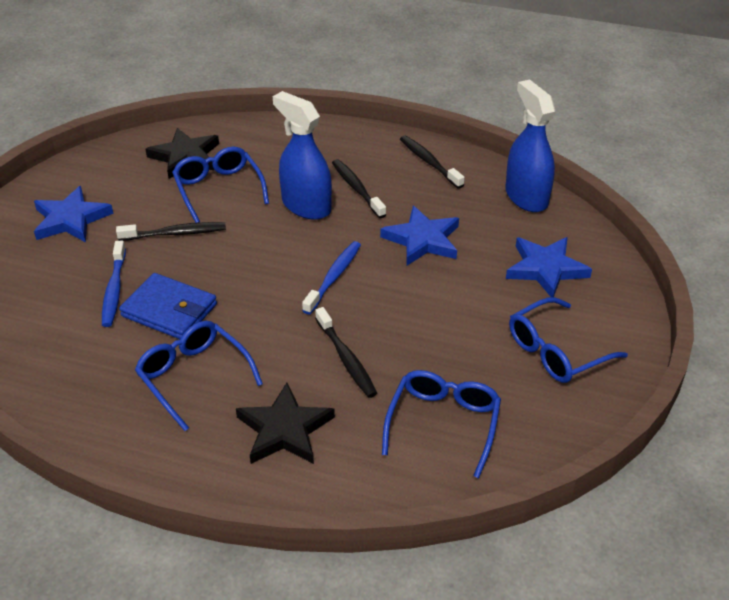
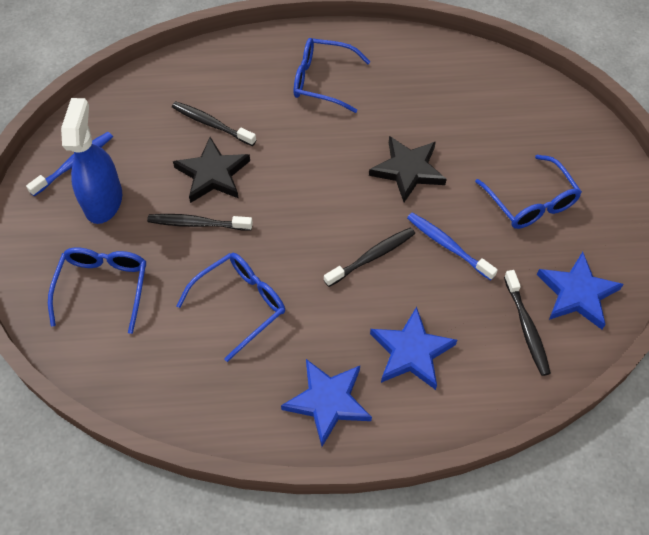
blue spray bottle: [273,91,332,220] [505,80,555,212] = 2 -> [61,98,122,224] = 1
blue wallet: [119,273,217,339] = 1 -> none = 0

